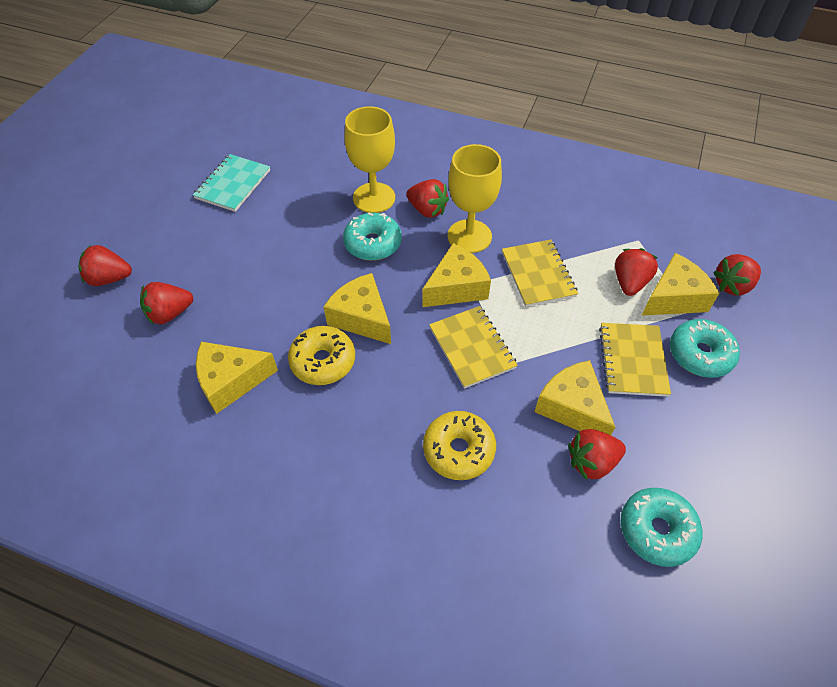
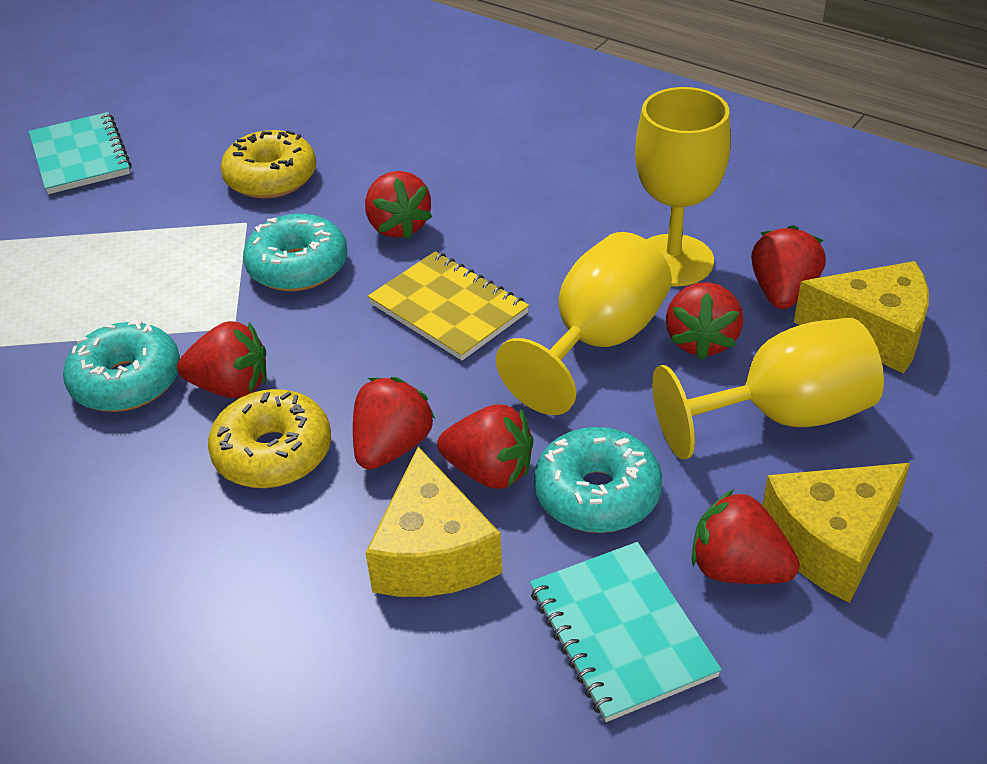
red strawberry: [78,245,132,286] [140,282,193,324] [406,179,449,218] [568,429,626,480] [615,248,658,296] [713,254,761,296] = 6 -> [177,321,267,398] [353,377,435,470] [365,171,432,239] [437,404,533,489] [666,282,743,360] [692,489,800,584] [751,225,826,309] = 7
turquoise notebook: [193,154,270,212] = 1 -> [29,112,131,194] [530,542,722,722] = 2
yellow cheese: [196,342,278,414] [324,273,391,344] [422,243,491,307] [534,360,615,435] [641,253,720,316] = 5 -> [365,446,502,597] [762,463,910,603] [794,261,929,374] = 3
yellow goblet: [344,106,395,213] [448,144,502,253] = 2 -> [496,232,672,415] [635,87,731,286] [652,318,884,460] = 3
yellow notebook: [429,306,518,389] [502,240,578,307] [599,323,671,397] = 3 -> [368,251,529,360] = 1

